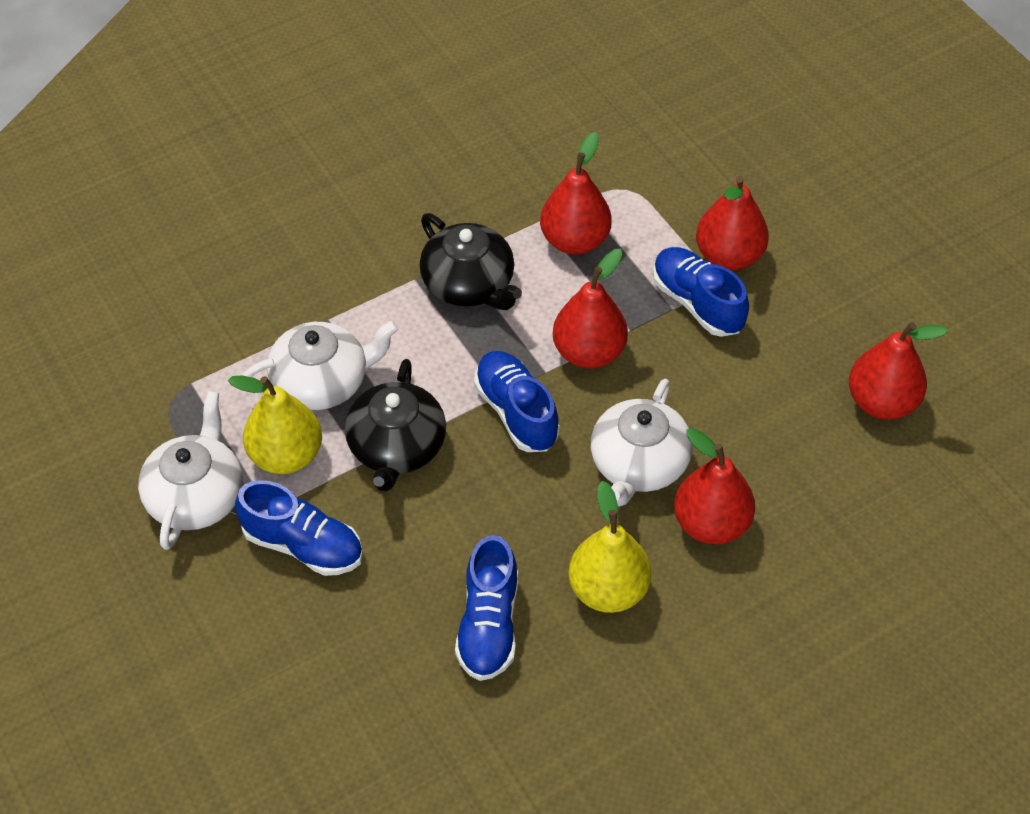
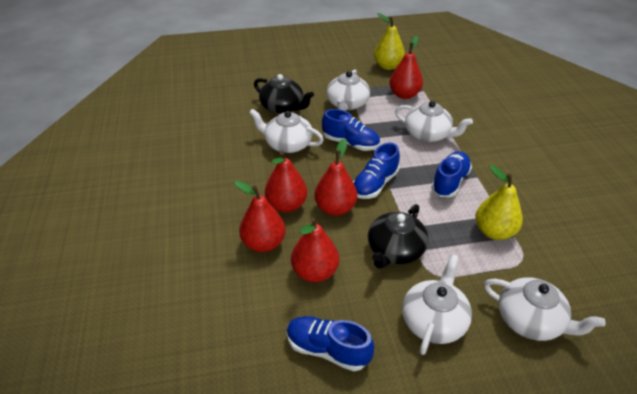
white teapot: [138,391,243,550] [243,320,399,410] [591,379,693,506] = 3 -> [249,109,324,153] [326,69,370,111] [395,101,473,142] [402,254,472,355] [484,277,606,341] = 5

